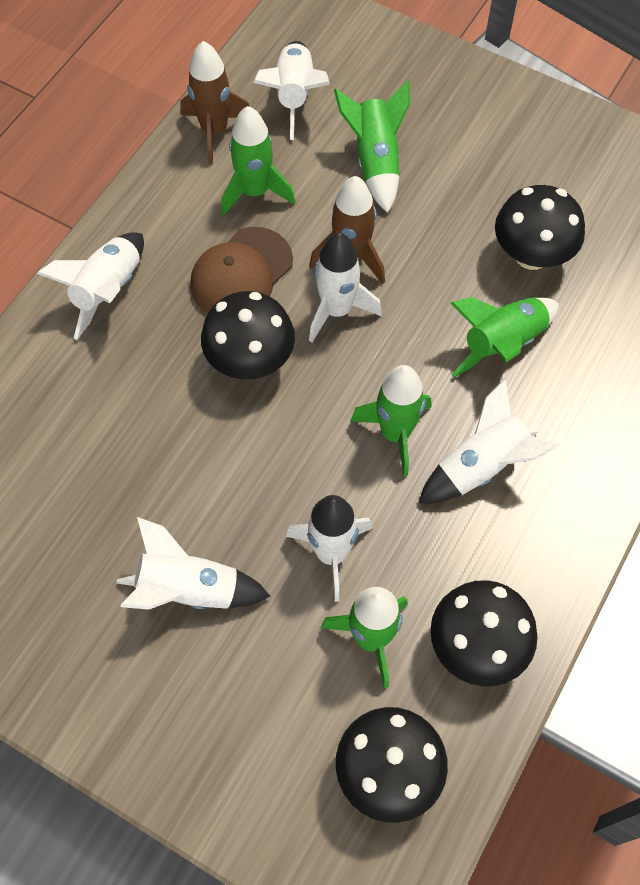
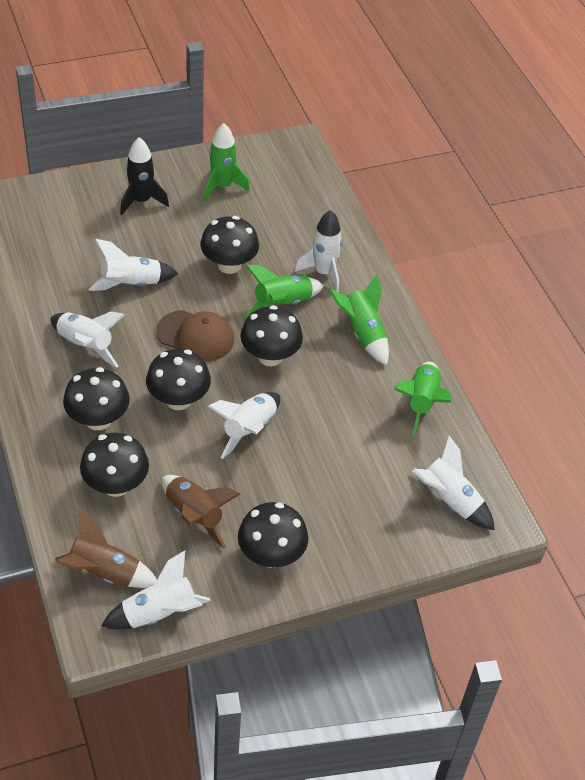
black mushroom: [201,291,295,380] [336,707,448,823] [430,580,538,687] [495,185,585,270] = 4 -> [63,367,130,430] [80,433,149,497] [146,349,211,410] [200,216,259,274] [238,502,308,568] [240,305,303,366] = 6
black rocket: none = 0 -> [120,137,169,215] = 1
green rocket: [221,106,296,216] [321,587,408,689] [334,80,410,213] [350,365,431,476] [451,297,559,377] = 5 -> [204,123,250,201] [245,265,324,318] [329,274,389,366] [394,362,451,436] = 4

